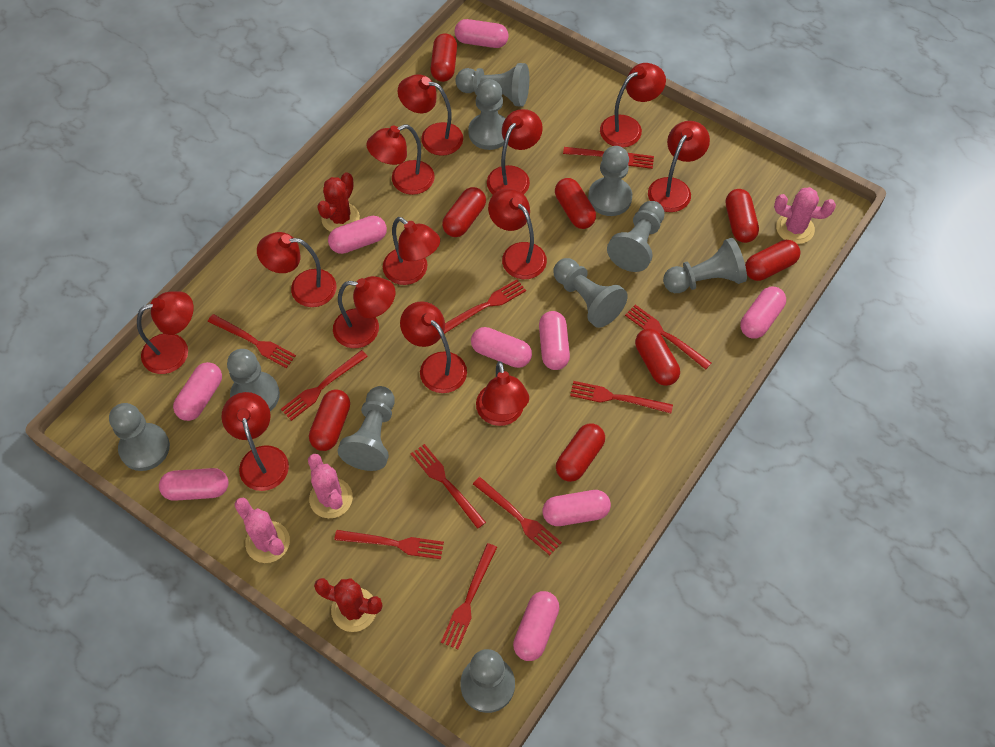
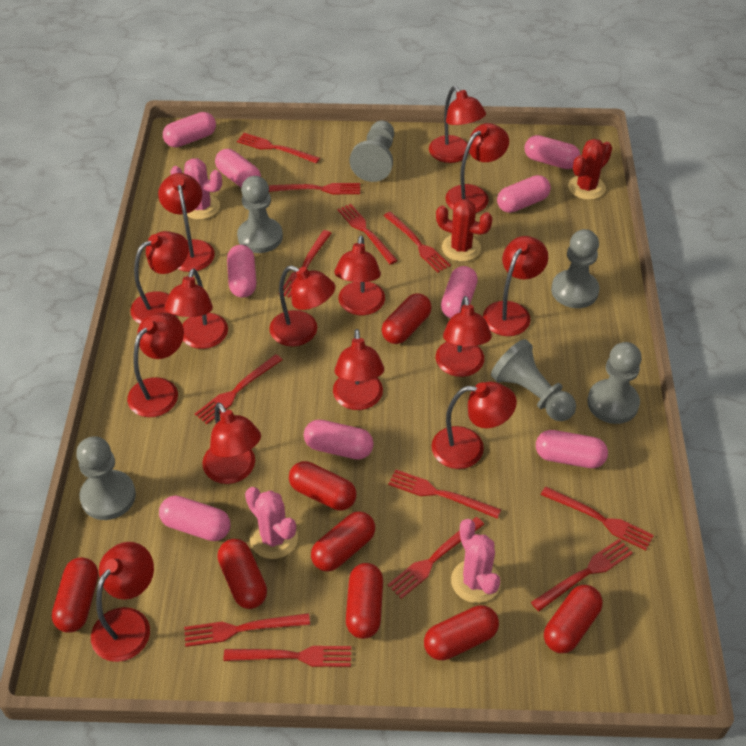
grey pawn: [109,403,170,471] [227,349,280,411] [338,386,395,471] [455,63,529,107] [460,649,515,713] [468,79,506,150] [553,258,628,328] [588,146,632,216] [607,201,665,272] [663,238,747,293] = 10 -> [76,436,136,520] [237,176,283,253] [349,120,394,182] [491,339,576,421] [551,229,600,308] [587,342,642,424] = 6
red fork: [208,314,296,368] [281,350,368,421] [334,530,444,559] [411,444,486,529] [441,543,497,649] [444,279,526,334] [473,477,562,555] [563,147,654,169] [570,381,673,413] [625,305,711,370] = 10 -> [184,613,310,647] [195,354,282,424] [223,646,351,667] [237,133,320,164] [269,183,360,194] [279,230,332,298] [338,204,398,264] [384,212,451,273] [388,469,501,519] [388,517,484,599] [531,539,633,611] [541,486,654,551] = 12
red lamp: [137,291,194,374] [221,392,289,491] [257,232,337,307] [333,276,396,348] [366,124,435,195] [383,217,440,285] [398,74,463,156] [400,301,467,393] [476,361,529,426] [487,109,543,195] [488,188,547,279] [600,63,666,148] [648,121,710,212] = 13 -> [91,542,154,662] [127,313,184,417] [130,231,189,324] [158,173,215,272] [165,268,228,349] [202,402,261,484] [269,266,335,347] [333,329,384,410] [334,235,385,315] [429,86,486,163] [431,382,517,469] [436,296,492,377] [445,123,509,213] [483,236,548,336] = 14

